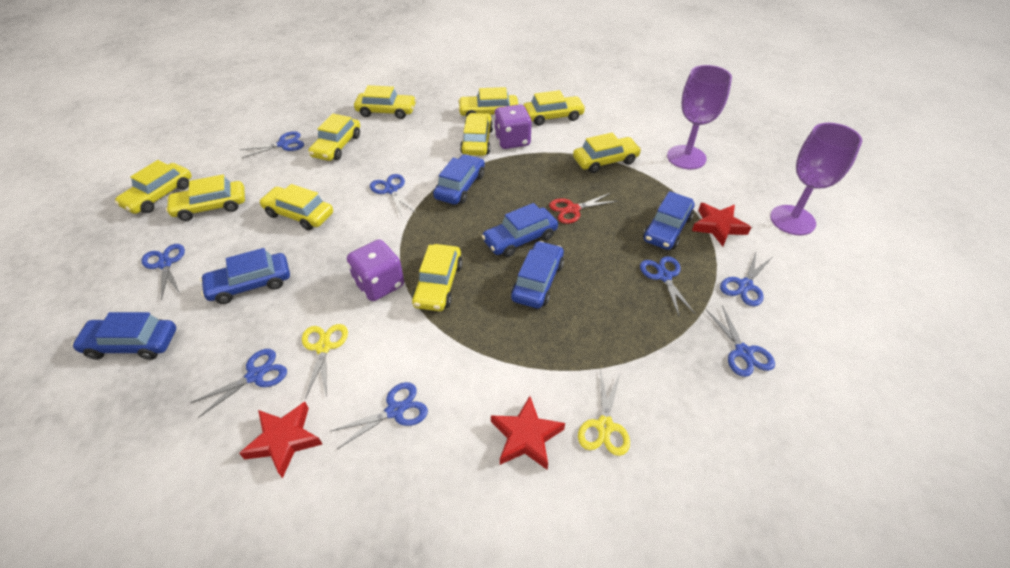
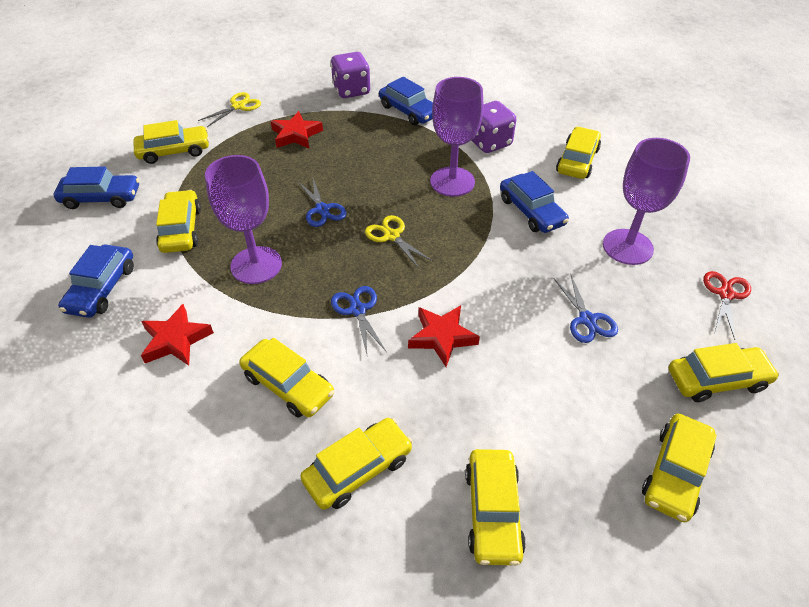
blue car: [72,312,176,360] [200,248,290,304] [433,154,485,205] [482,203,558,257] [511,241,564,309] [643,191,695,250] = 6 -> [54,166,139,209] [58,245,134,318] [379,77,433,125] [500,171,569,233] = 4
blue scissors: [142,244,185,301] [190,349,287,418] [240,131,304,158] [331,382,428,449] [370,174,416,216] [640,256,696,316] [706,305,775,377] [720,253,771,306] = 8 -> [298,178,347,227] [331,286,386,354] [553,275,618,343] = 3
purple goblet: [667,65,732,170] [770,123,862,235] = 2 -> [205,155,282,284] [430,77,484,197] [603,138,690,265] = 3
yellow car: [114,160,192,214] [166,175,245,221] [259,184,333,230] [309,114,360,161] [354,85,416,119] [412,244,462,311] [458,87,518,117] [460,113,493,156] [523,90,586,126] [573,133,641,173] = 10 -> [133,120,209,164] [156,190,201,253] [239,338,334,418] [300,418,413,510] [465,449,526,566] [556,127,601,179] [642,414,717,522] [669,343,779,402] = 8

